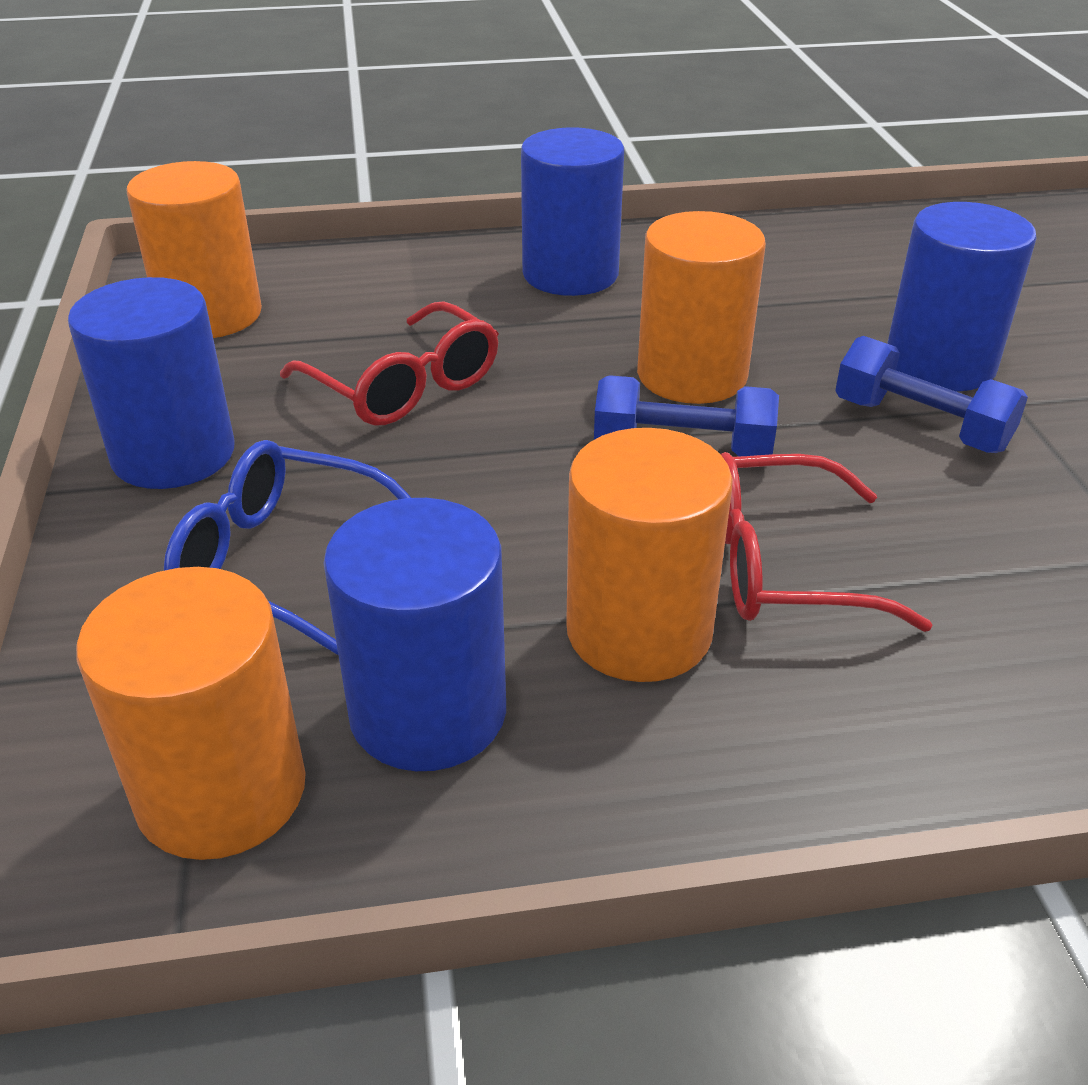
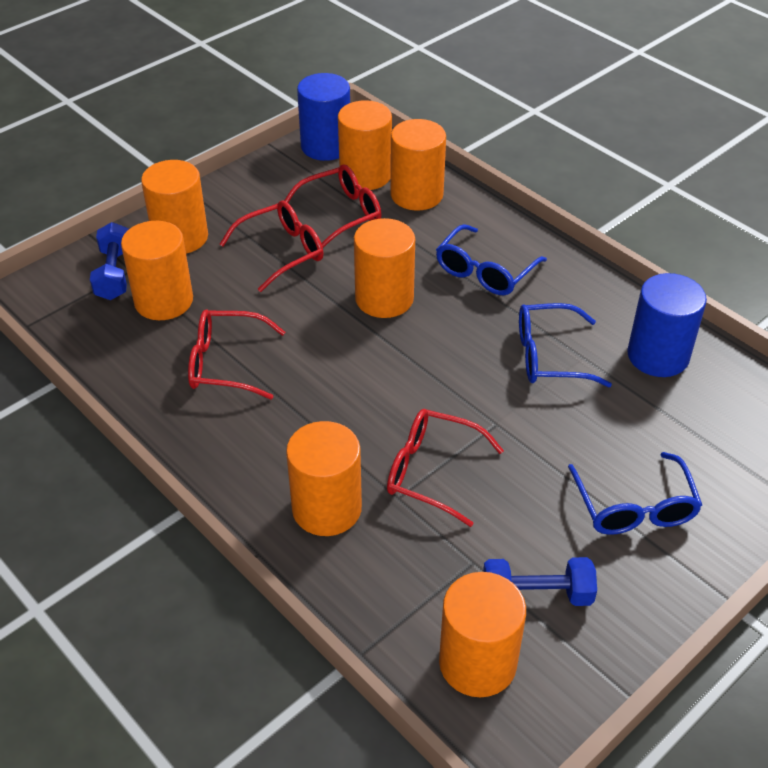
blue cylinder: [68,277,235,489] [324,498,506,771] [521,127,624,296] [887,202,1037,391] = 4 -> [297,73,350,161] [627,273,707,377] = 2
blue glasses: [164,440,411,655] = 1 -> [436,224,547,295] [519,303,612,387] [568,452,702,535] = 3
orange cylinder: [76,567,306,860] [126,161,262,338] [566,428,733,682] [637,211,766,404] = 4 -> [121,221,193,320] [141,160,208,254] [286,421,362,536] [338,100,392,190] [354,218,415,318] [390,119,446,211] [439,572,526,697] = 7
red glasses: [280,301,499,425] [721,452,932,632] = 2 -> [188,310,285,400] [220,201,323,292] [284,164,381,248] [387,409,504,527] = 4

